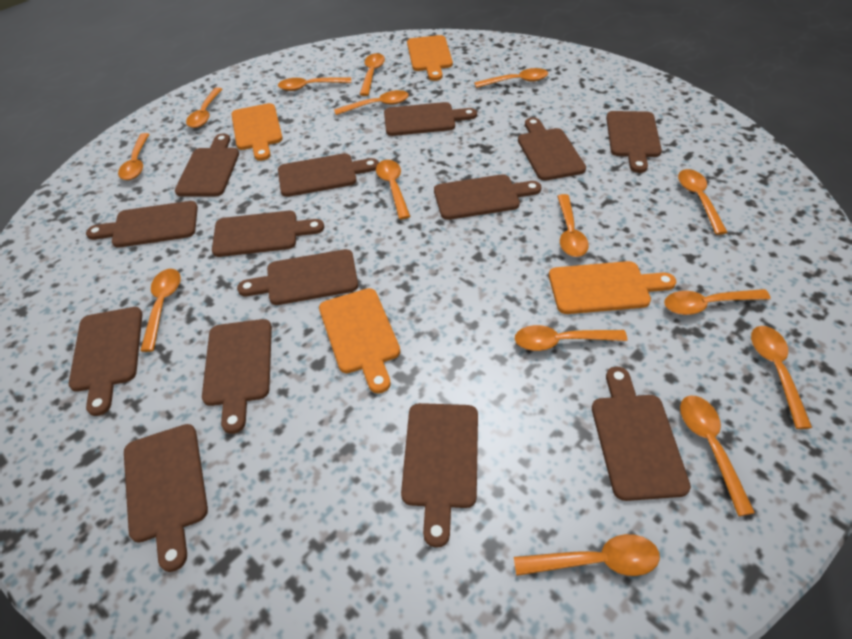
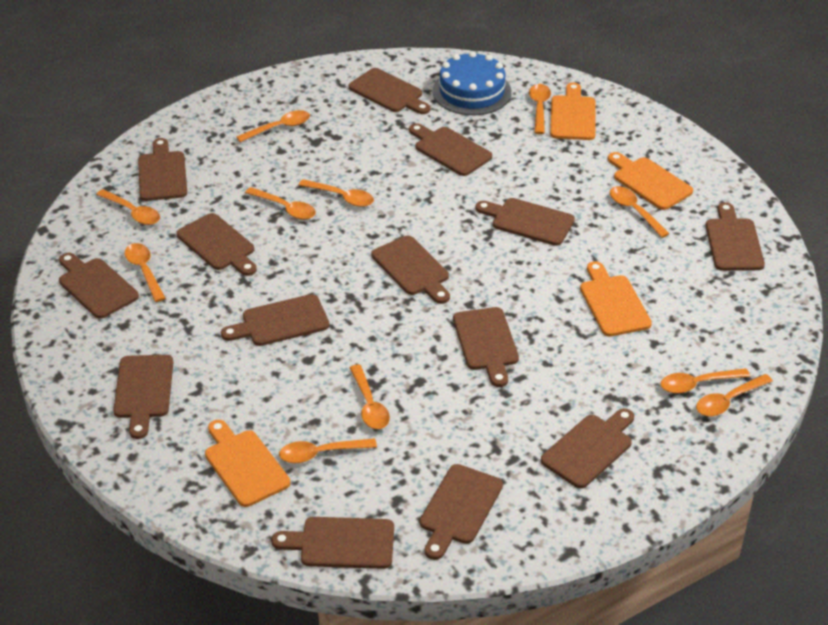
blue cake: none = 0 -> [433,51,511,115] = 1
orange spoon: [118,133,149,180] [140,269,181,352] [186,87,222,128] [278,77,351,91] [334,90,409,115] [360,53,385,96] [376,160,410,219] [474,68,548,88] [514,534,660,576] [515,325,627,351] [557,194,589,257] [664,289,771,315] [678,169,728,235] [680,396,755,516] [751,326,812,429] = 15 -> [96,189,160,225] [125,243,166,302] [236,110,310,142] [245,187,316,220] [279,438,377,463] [298,179,374,207] [350,364,390,429] [529,84,551,134] [610,186,670,238] [660,368,750,394] [696,374,773,416] = 11

